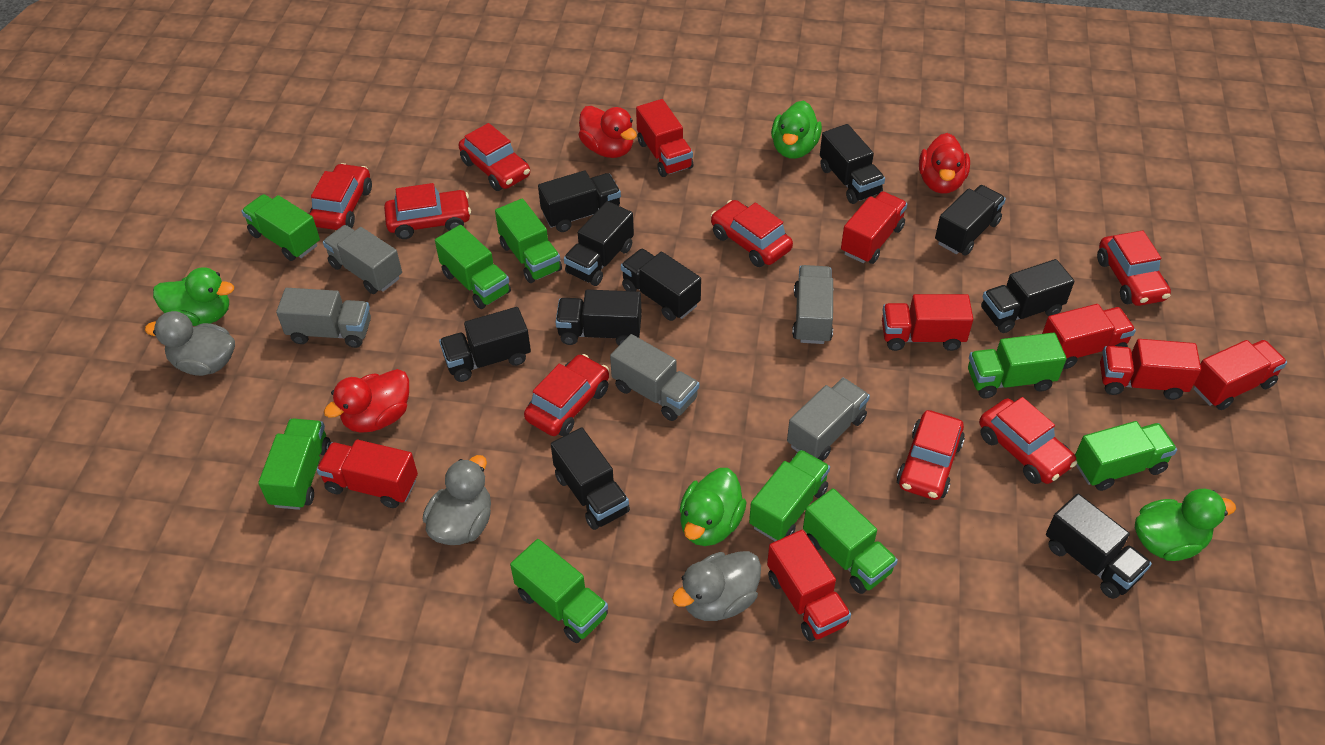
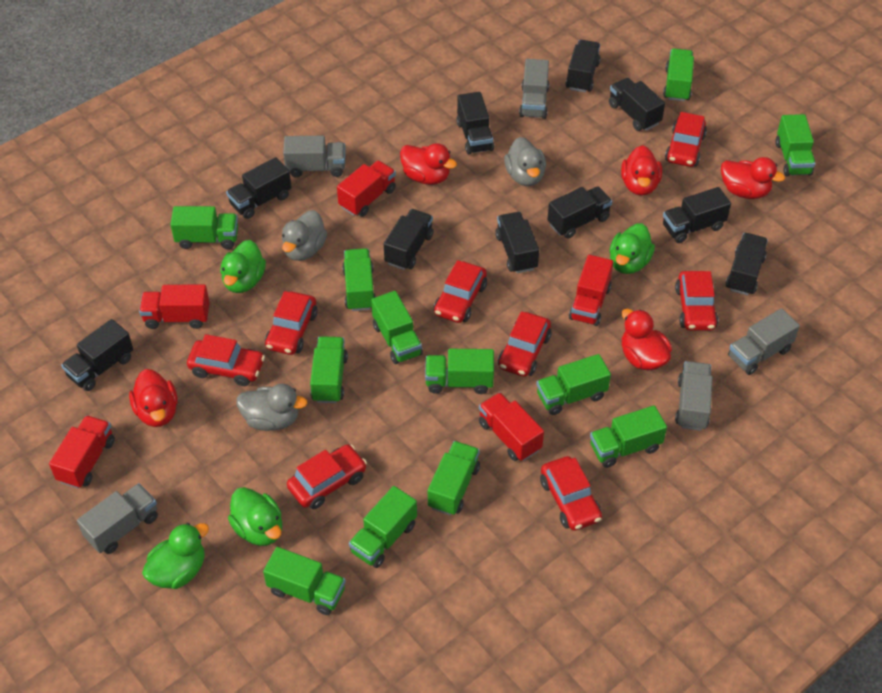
green truck: [241,194,320,261] [258,418,331,510] [435,225,511,309] [495,198,562,283] [510,539,608,643] [749,450,830,541] [803,488,898,594] [968,332,1067,399] [1075,421,1177,491] = 9 -> [170,206,238,249] [263,547,346,615] [310,336,348,403] [342,248,376,311] [349,486,417,568] [371,291,423,364] [425,349,494,394] [428,441,480,516] [536,354,611,415] [590,405,667,468] [663,49,694,102] [775,114,816,176] = 12
red duck: [324,369,409,433] [578,106,637,158] [919,133,970,194] = 3 -> [129,369,178,427] [400,143,457,185] [621,145,662,196] [622,309,672,370] [721,157,785,199] = 5
red truck: [317,440,418,508] [636,99,693,177] [767,530,851,642] [841,191,907,264] [882,294,973,351] [1042,304,1136,369] [1100,339,1201,400] [1193,340,1287,410] = 8 -> [49,415,115,488] [139,284,209,329] [337,161,396,217] [479,392,544,461] [569,255,613,326] = 5

